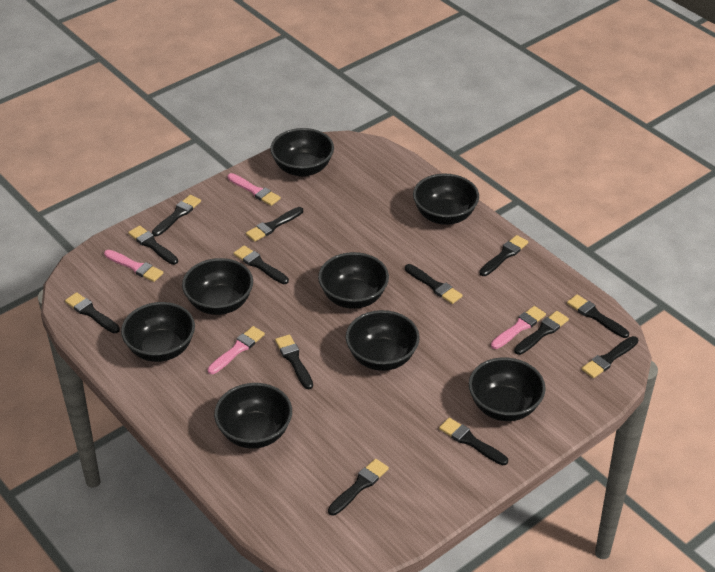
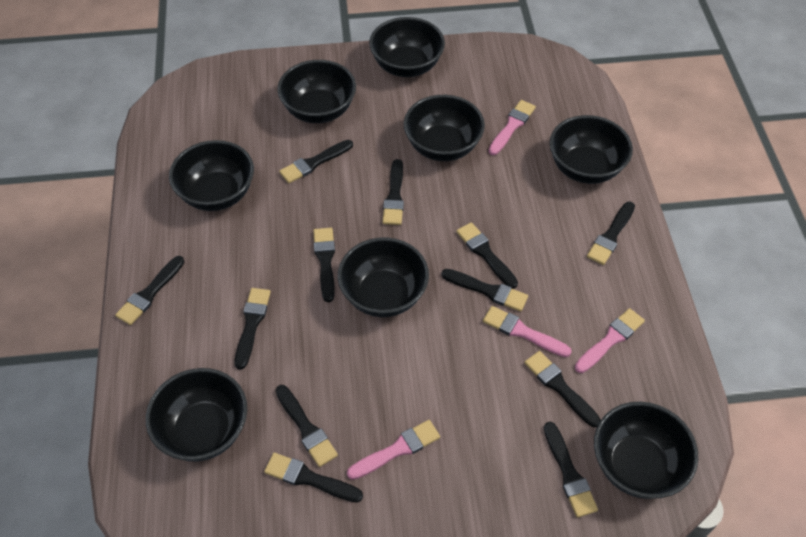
black brush: [65,292,120,333] [128,225,178,265] [152,195,201,236] [234,245,289,284] [246,207,303,242] [275,334,313,389] [328,459,389,516] [405,264,463,304] [439,418,508,465] [479,235,528,276] [514,311,569,355] [567,295,629,338] [582,336,638,378] = 13 -> [115,256,184,325] [235,288,271,370] [264,453,363,502] [276,385,338,467] [279,140,353,183] [313,228,335,302] [382,159,404,225] [441,269,528,312] [456,222,518,289] [524,351,601,427] [544,422,598,518] [587,202,635,265] = 12

